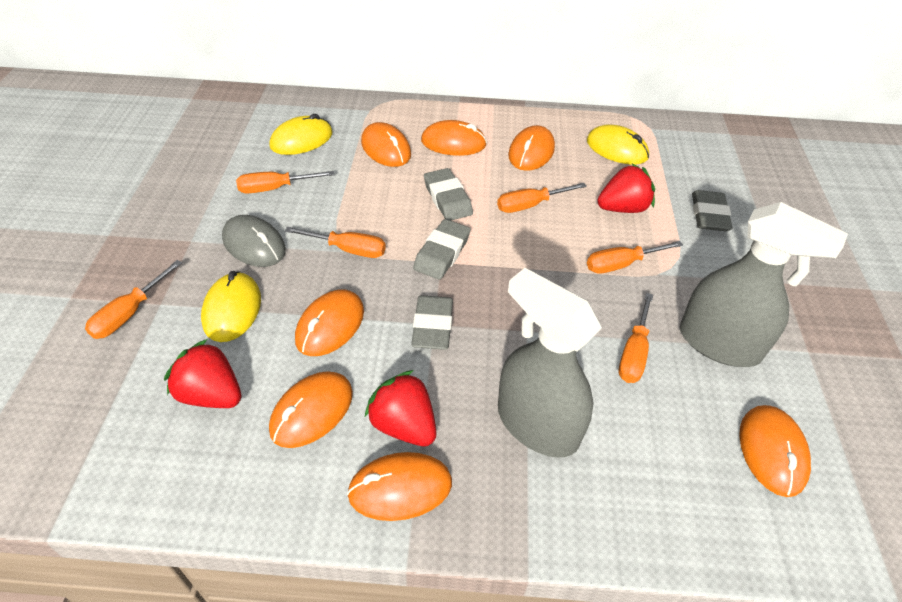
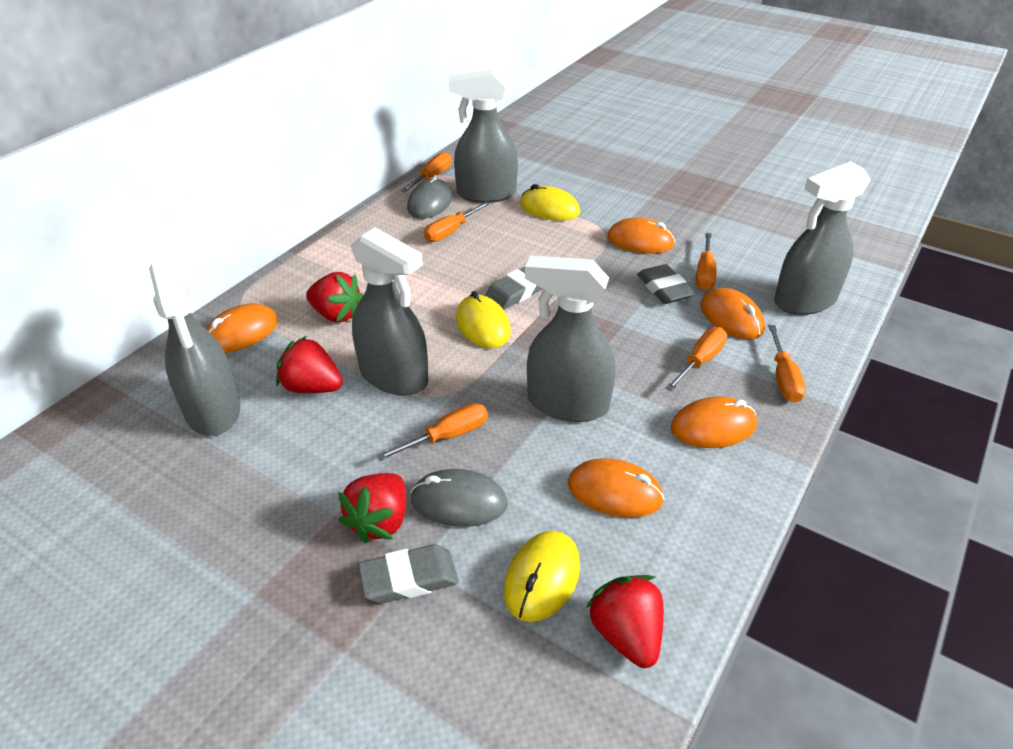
grey eraser: [411,295,453,350] [413,219,471,279] [424,168,473,221] [692,190,732,231] = 4 -> [358,544,459,604] [485,267,542,310] [637,264,695,304] = 3
grey mouse: [222,215,286,267] = 1 -> [407,175,453,219] [410,469,508,527] = 2
grey spray bottle: [498,268,602,458] [680,202,848,367] = 2 -> [149,259,240,436] [351,227,429,396] [449,70,518,203] [525,255,615,422] [774,161,871,315] = 5
orange mouse: [269,371,353,448] [295,289,364,356] [347,452,452,521] [361,122,411,167] [421,120,487,156] [508,125,555,171] [739,405,811,497] = 7 -> [206,303,278,353] [568,458,664,518] [607,218,675,253] [671,396,757,448] [701,288,765,339] = 5
red strawberry: [164,339,242,408] [365,370,436,446] [597,164,655,213] = 3 -> [276,336,343,393] [306,272,363,323] [338,473,406,543] [586,575,664,668] = 4

